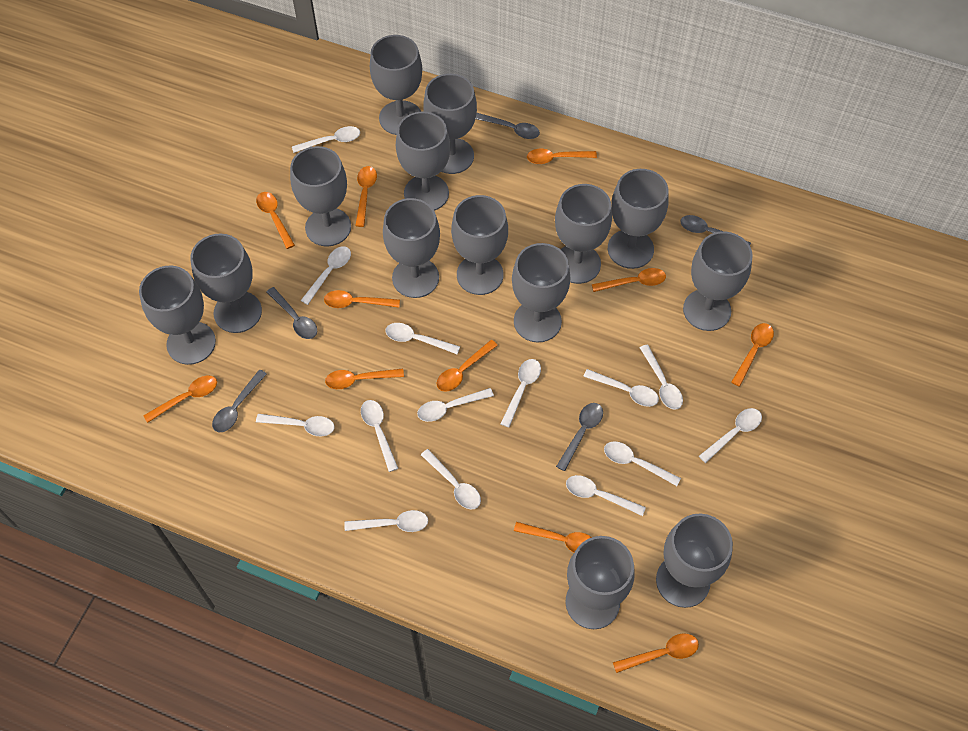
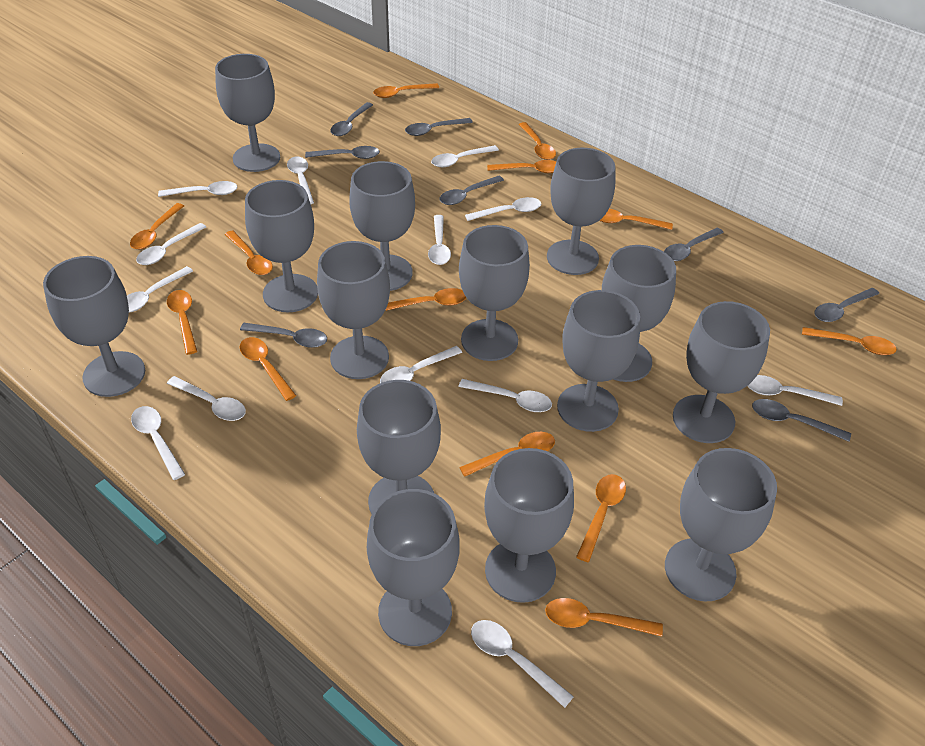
grey spoon: [212,370,267,432] [266,287,317,339] [476,113,540,139] [556,403,603,471] [680,215,751,245] = 5 -> [240,323,327,348] [305,146,380,159] [330,102,373,136] [405,118,473,136] [440,176,504,205] [664,228,724,261] [752,399,851,442] [814,288,879,322] = 8
orange spoon: [143,376,217,423] [256,192,295,249] [324,290,400,308] [325,369,404,389] [355,166,377,227] [436,340,498,392] [514,522,592,553] [527,149,597,164] [592,268,666,292] [613,633,699,673] [731,323,774,387] = 11 -> [130,203,184,249] [167,290,198,355] [225,230,273,275] [240,337,296,401] [373,83,439,98] [385,288,466,311] [459,432,555,477] [487,160,556,173] [519,122,556,160] [545,598,663,637] [576,474,626,562] [599,209,673,230] [802,327,897,355] = 13
white spoon: [256,414,334,436] [292,126,360,153] [301,246,351,305] [344,510,428,532] [361,400,399,472] [385,323,460,354] [417,388,494,422] [421,449,481,509] [500,359,541,428] [566,475,646,516] [583,369,659,407] [604,441,681,486] [640,344,683,410] [699,408,762,463] = 14 -> [127,266,193,313] [131,406,185,480] [136,223,206,265] [158,181,237,197] [167,376,246,421] [287,157,314,204] [380,346,462,383] [428,215,451,265] [431,145,499,167] [458,379,552,412] [465,197,541,221] [471,620,574,708] [748,375,843,406] = 13

